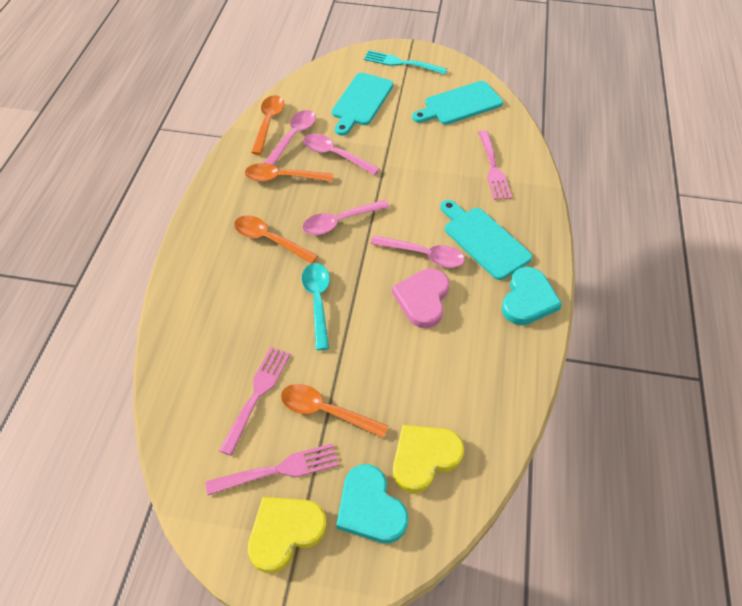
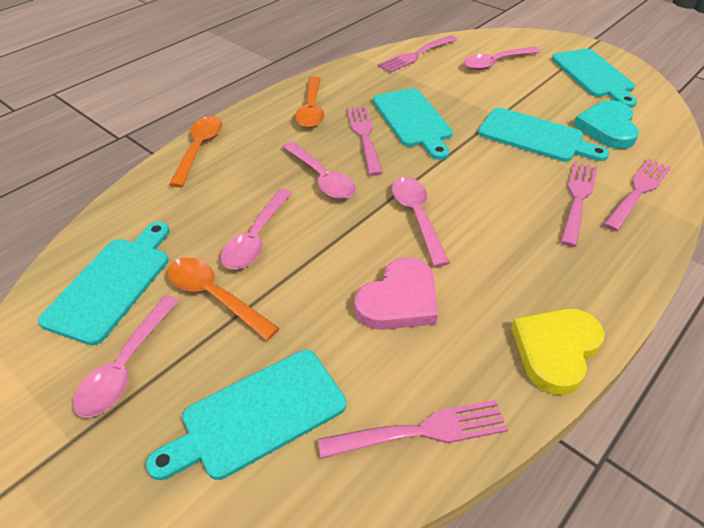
orange spoon: [234,215,318,264] [245,163,333,182] [251,95,285,155] [281,384,389,438] = 4 -> [167,258,279,340] [169,116,222,187] [295,76,324,128] = 3
pink fork: [205,443,339,495] [219,347,290,456] [478,130,512,200] = 3 -> [318,400,508,459] [346,106,383,176] [378,35,458,73] [560,161,598,247] [603,159,671,232] = 5
pink spoon: [264,110,316,165] [302,200,390,235] [303,133,380,175] [370,235,465,268] = 4 -> [73,295,179,418] [221,189,292,270] [282,141,356,199] [392,177,450,267] [464,47,541,70] = 5
turquoise cutting board: [332,73,393,136] [412,81,503,125] [440,200,532,280] = 3 -> [38,222,170,345] [146,350,346,480] [373,88,453,160] [478,108,609,162] [552,49,637,108] = 5
turquoise fork: [364,50,447,75] = 1 -> none = 0
turquoise heart: [336,464,408,543] [502,267,562,325] = 2 -> [574,100,639,149] = 1
turquoise spoon: [302,263,330,350] = 1 -> none = 0
yellow heart: [248,497,327,573] [393,425,464,493] = 2 -> [511,308,605,395] = 1

